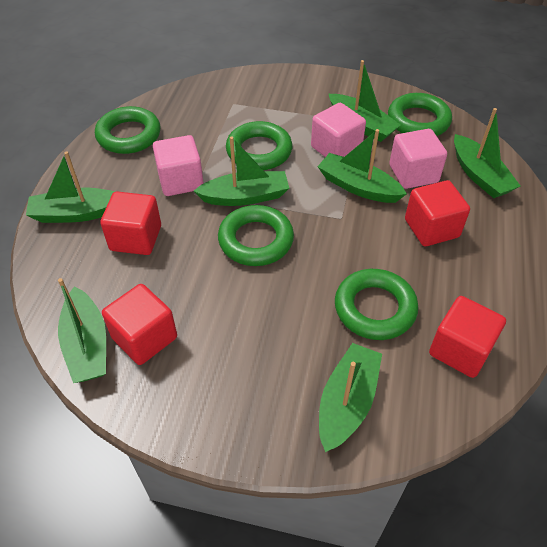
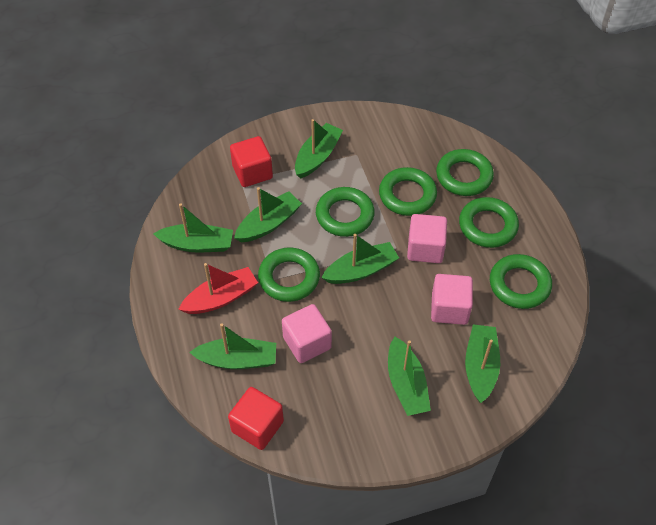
green ring: [95,106,161,154] [218,205,294,266] [226,121,292,170] [335,269,418,340] [388,93,452,136] = 5 -> [258,247,320,302] [316,187,375,237] [379,167,437,216] [436,149,494,196] [459,197,519,248] [490,254,552,309] = 6
red boat: none = 0 -> [178,263,258,314] = 1
red cube: [100,192,161,255] [102,284,177,365] [405,180,470,246] [429,296,506,378] = 4 -> [228,387,284,450] [230,136,273,187] = 2

